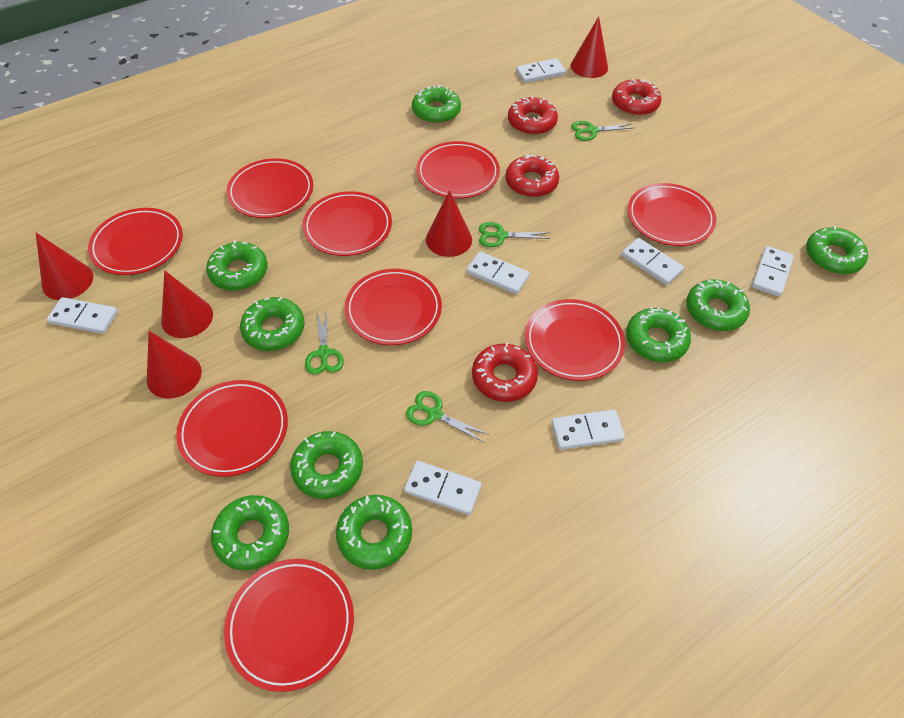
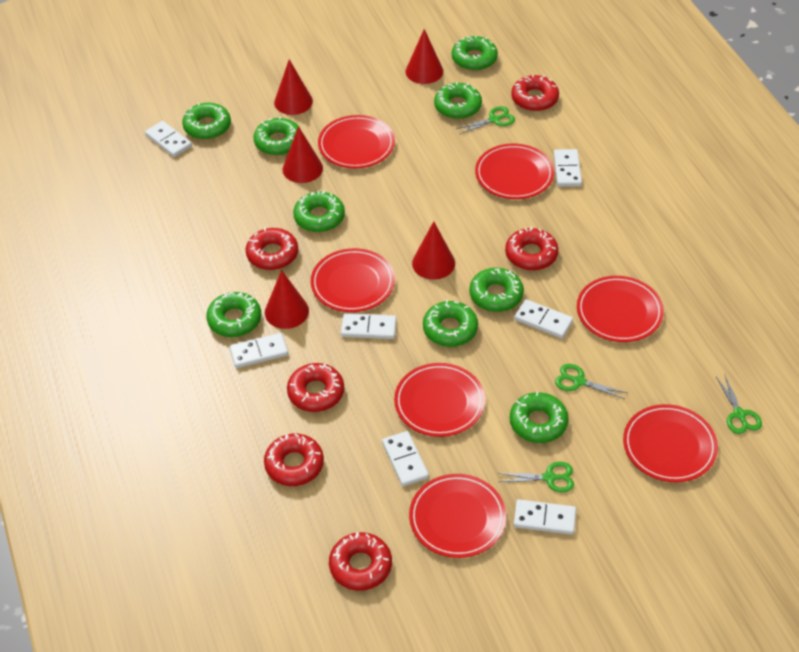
red donut: [472,342,538,402] [505,154,559,197] [508,96,558,135] [612,79,661,116] = 4 -> [246,228,298,270] [264,433,324,486] [287,363,344,412] [329,532,392,591] [505,226,558,271] [511,74,559,111] = 6
red plate: [88,208,183,275] [176,380,288,477] [224,559,354,692] [226,158,313,218] [302,191,392,256] [345,269,442,345] [416,141,500,198] [525,299,625,381] [628,183,716,246] = 9 -> [311,248,395,312] [318,115,395,168] [394,363,485,437] [409,474,506,558] [475,144,554,199] [577,276,664,342] [623,404,718,482] = 7

